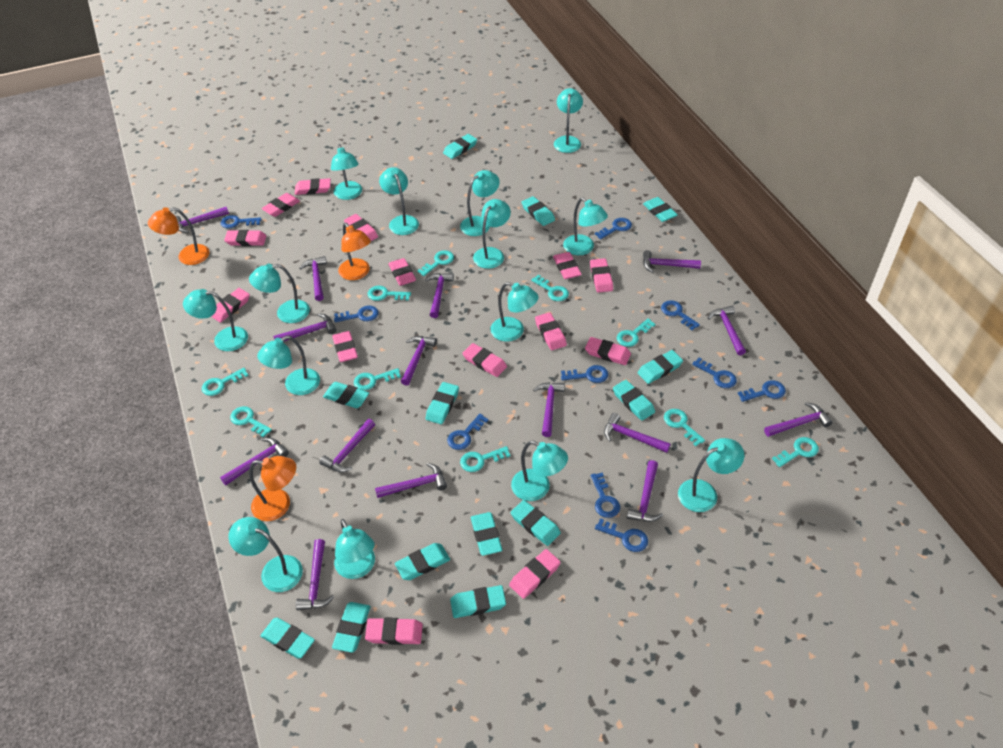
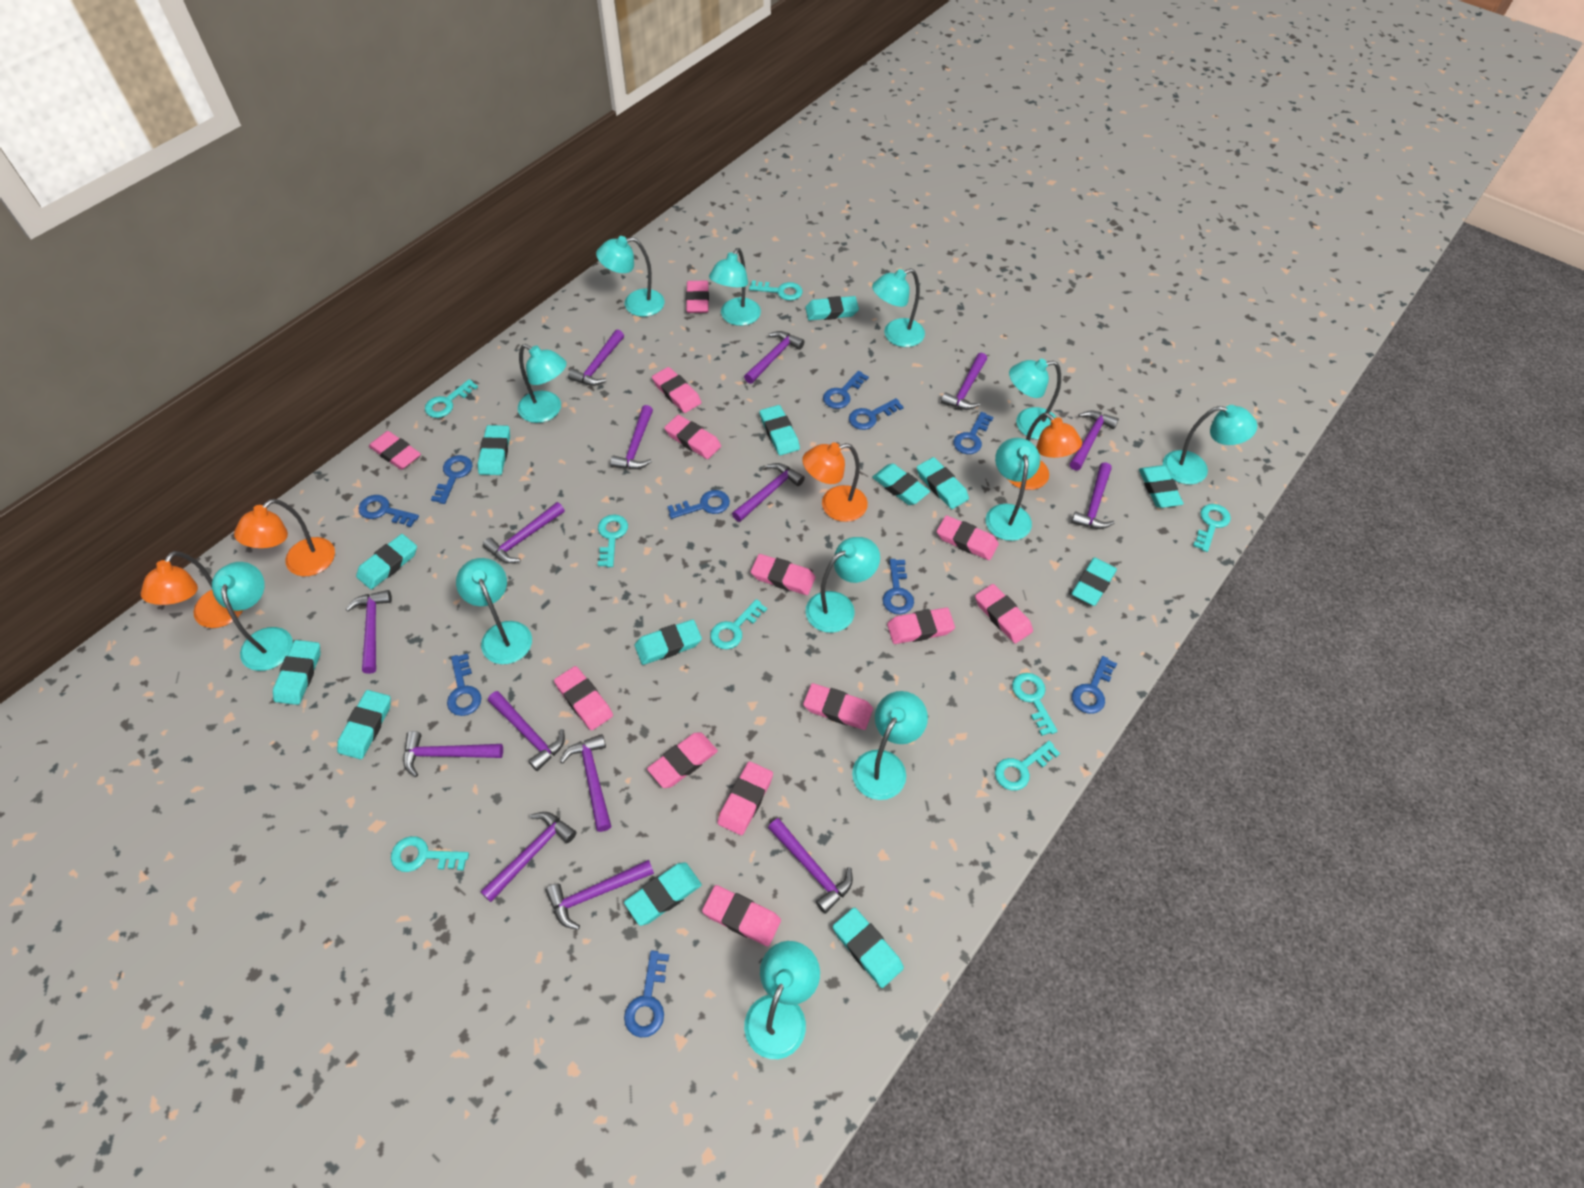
orange lamp: [148,207,209,265] [249,456,296,521] [338,223,371,280] = 3 -> [141,551,243,628] [234,499,335,576] [802,443,868,522] [1008,412,1082,490] = 4
pink eraser: [211,288,250,323] [224,230,266,246] [261,193,300,217] [295,178,331,195] [332,331,358,362] [344,214,378,241] [365,618,423,645] [388,258,416,286] [462,343,507,377] [509,549,561,599] [535,312,567,350] [553,252,582,279] [585,337,631,365] [590,258,613,293] = 14 -> [369,431,421,470] [554,666,613,731] [647,732,718,788] [652,367,701,413] [664,415,721,459] [686,281,709,313] [702,885,781,946] [717,761,773,835] [751,554,816,595] [803,683,873,730] [887,608,955,644] [937,515,999,560] [975,584,1033,644] = 13
turquoise key: [202,368,249,396] [230,406,272,437] [354,368,401,391] [368,286,411,301] [417,250,454,276] [460,446,511,472] [531,275,569,301] [617,319,656,347] [664,409,705,446] [772,437,819,467] = 10 -> [391,836,469,872] [425,379,478,418] [598,514,628,567] [710,599,767,650] [749,280,803,301] [995,741,1060,791] [1012,673,1057,736] [1193,504,1231,552] = 8
turquoise lamp: [183,289,248,351] [228,517,303,592] [249,264,310,323] [257,336,320,395] [331,144,362,200] [334,519,375,579] [379,167,419,235] [460,170,500,236] [473,199,511,269] [490,282,539,342] [511,441,568,501] [554,88,583,153] [563,198,608,255] [678,438,744,512] = 14 -> [212,562,293,671] [456,558,532,664] [518,344,567,423] [596,236,665,317] [709,248,761,326] [744,941,820,1059] [805,537,880,633] [852,691,928,800] [872,268,925,347] [986,438,1040,541] [1009,359,1061,440] [1163,405,1257,485] = 12

